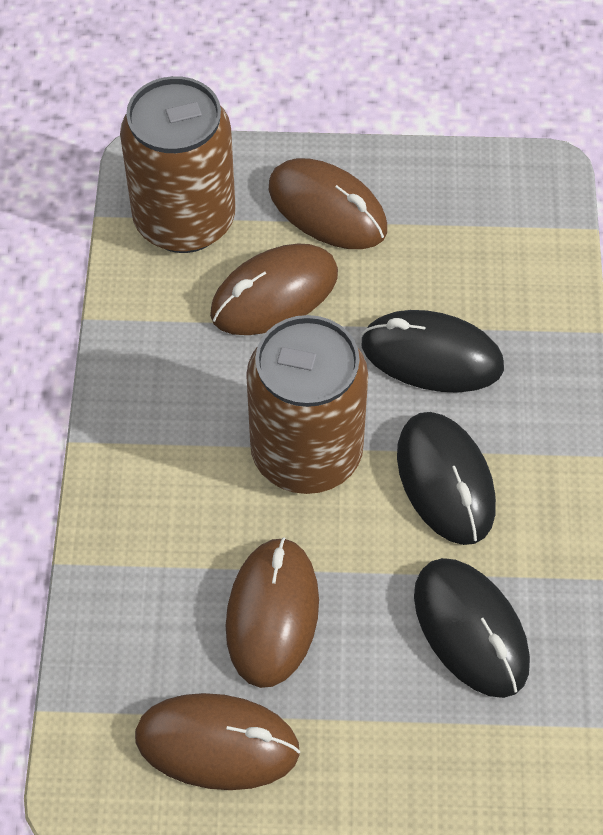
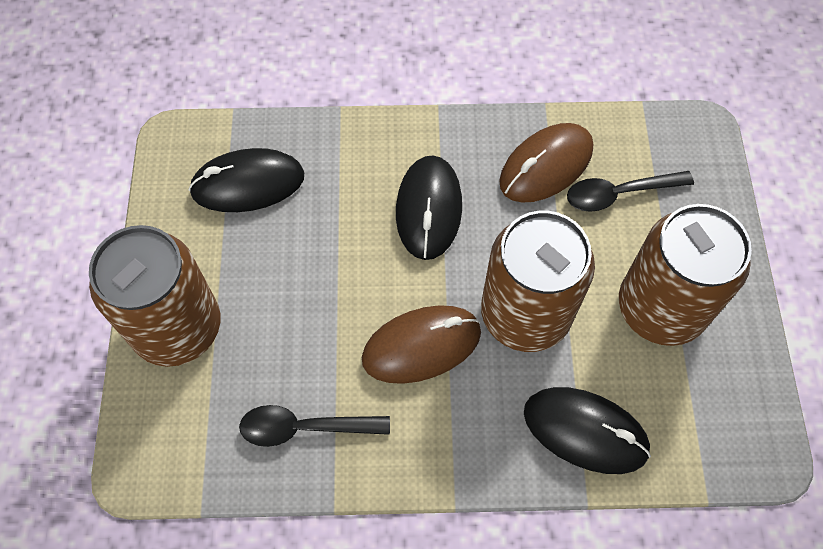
black spoon: none = 0 -> [239,405,390,447] [567,171,694,212] = 2
brown can: [120,76,236,253] [246,315,368,494] = 2 -> [89,225,220,367] [481,211,595,352] [619,204,752,346] = 3
brown mouse: [135,693,300,790] [210,244,338,335] [226,538,319,688] [269,158,387,249] = 4 -> [362,305,481,384] [499,123,593,202] = 2

